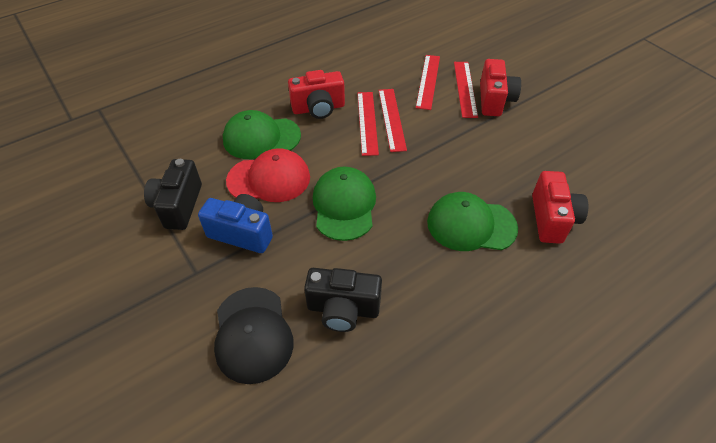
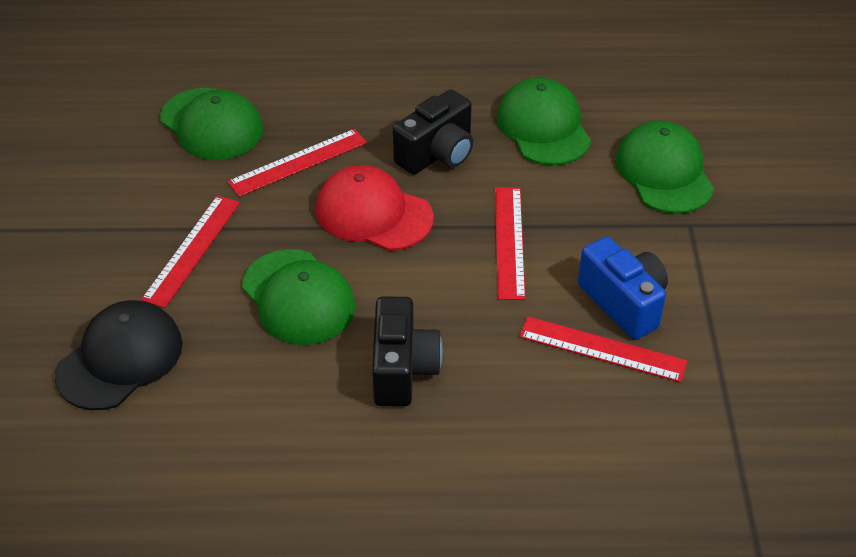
green cap: [223,110,301,159] [313,167,376,241] [427,192,518,251] = 3 -> [160,88,263,160] [242,249,355,345] [497,77,591,165] [615,120,714,214] = 4
red camera: [288,70,345,119] [480,59,521,116] [532,171,588,244] = 3 -> none = 0

